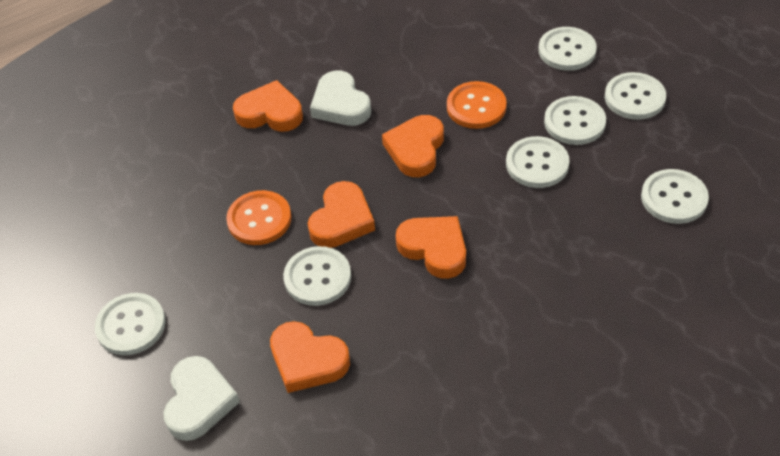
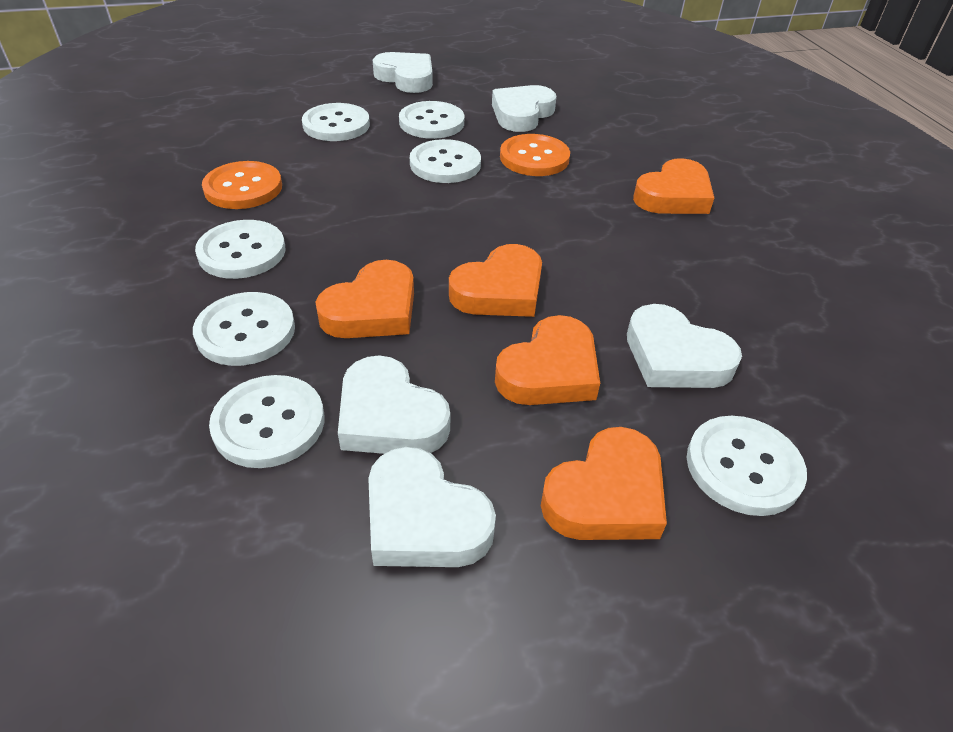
white heart: [163,356,240,441] [310,71,371,126] = 2 -> [338,355,450,454] [368,447,496,567] [373,52,433,93] [492,85,557,132] [627,304,742,388] = 5

